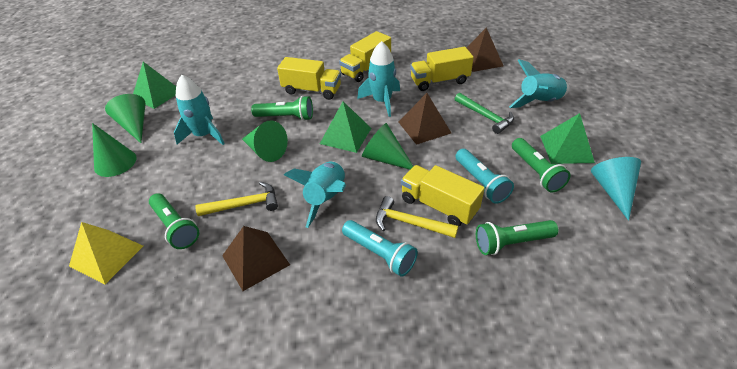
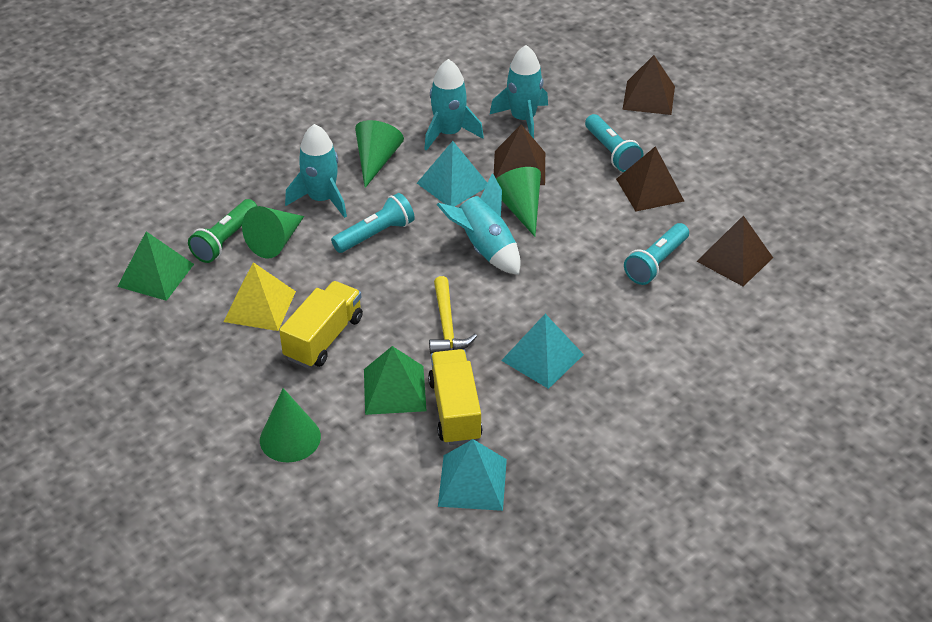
brown pyramid: [222,226,290,291] [399,93,451,145] [466,28,503,72] = 3 -> [494,125,545,185] [616,146,684,212] [622,55,675,115] [697,215,773,286] = 4
green flashlight: [149,193,199,249] [251,96,313,121] [476,220,559,255] [512,138,571,192] = 4 -> [188,199,257,263] = 1
green hammer: [455,93,514,134] = 1 -> none = 0
green pyramid: [133,62,176,109] [320,102,371,153] [540,113,595,164] = 3 -> [117,231,194,301] [364,346,427,415] = 2
turquoise cone: [591,157,641,221] = 1 -> none = 0
turquoise flashlight: [342,220,418,277] [456,149,514,204] = 2 -> [331,193,415,253] [585,114,643,172] [624,223,689,285] = 3
turquoise pyramid: none = 0 -> [417,141,487,207] [438,439,507,511] [501,314,584,389] = 3
yellow hammer: [195,182,278,216] [376,196,458,238] = 2 -> [429,276,477,354] = 1
yellow truck: [277,57,341,100] [339,31,391,82] [401,165,485,227] [410,47,474,91] = 4 -> [279,281,363,368] [428,349,482,445] = 2

